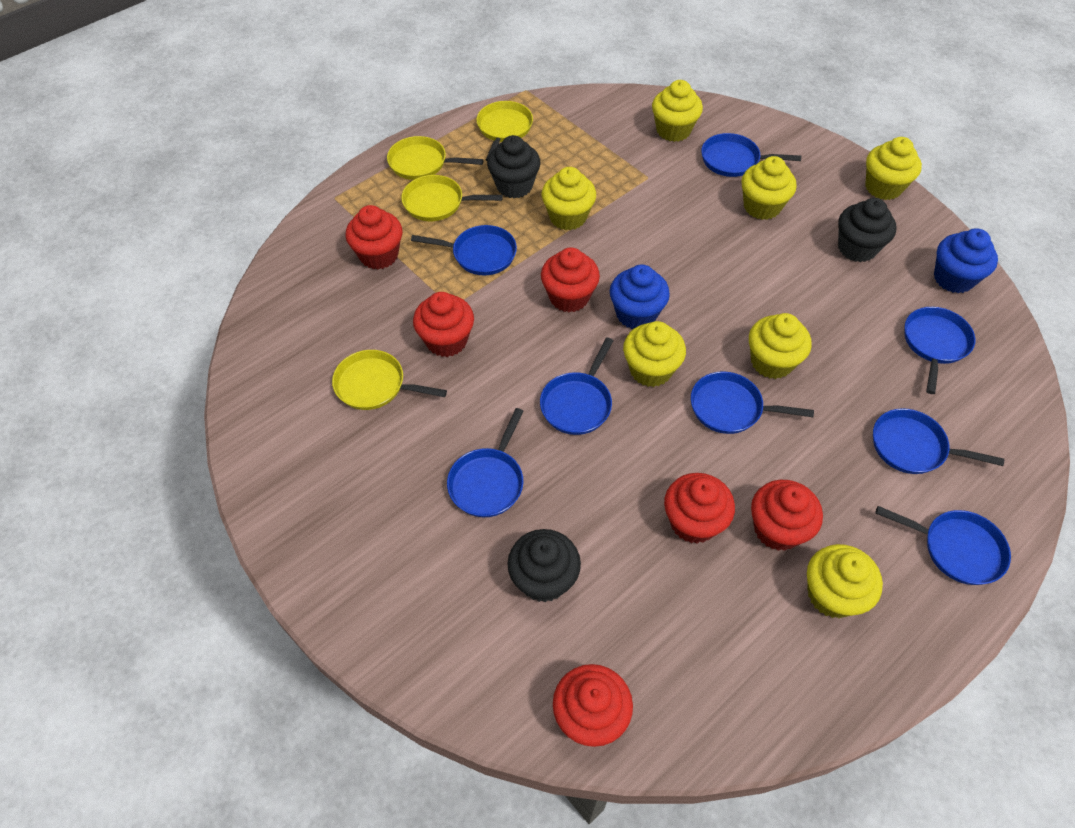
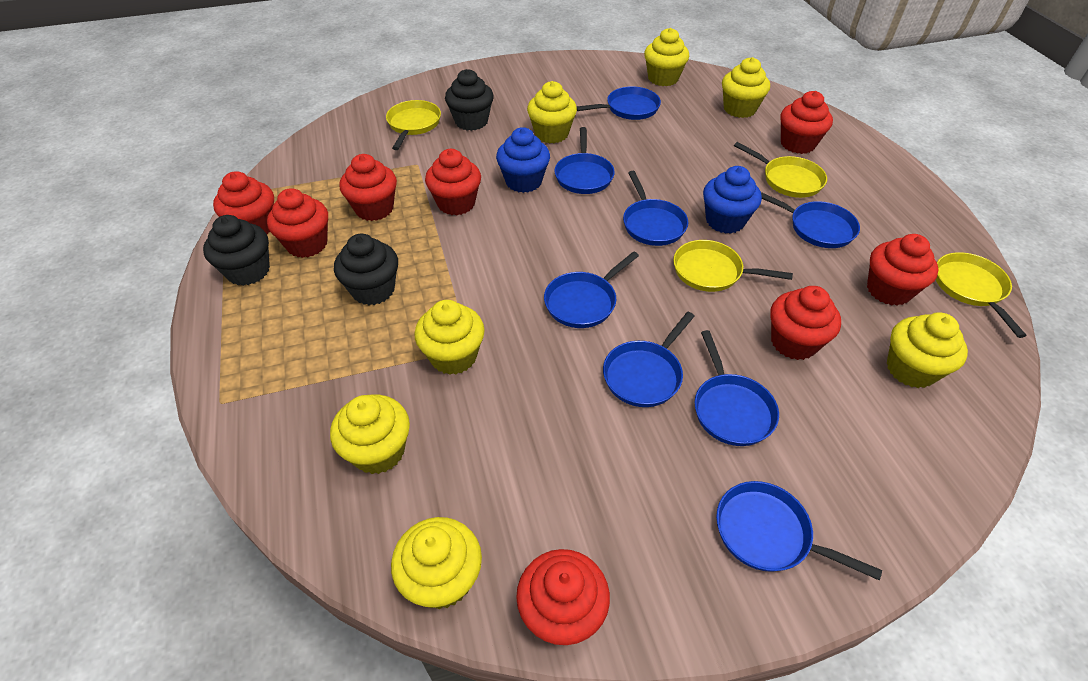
red cupcake: [346,205,402,269] [413,292,474,357] [541,247,600,312] [553,664,633,747] [664,473,735,544] [751,480,823,551] = 6 -> [213,171,274,235] [267,188,328,258] [340,154,397,221] [425,149,481,216] [516,549,610,645] [770,286,841,360] [780,91,833,154] [867,234,939,306] = 8

